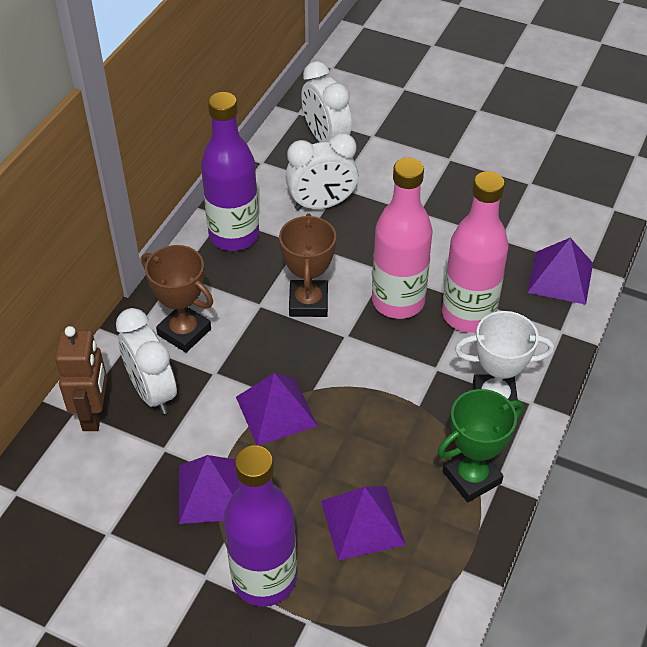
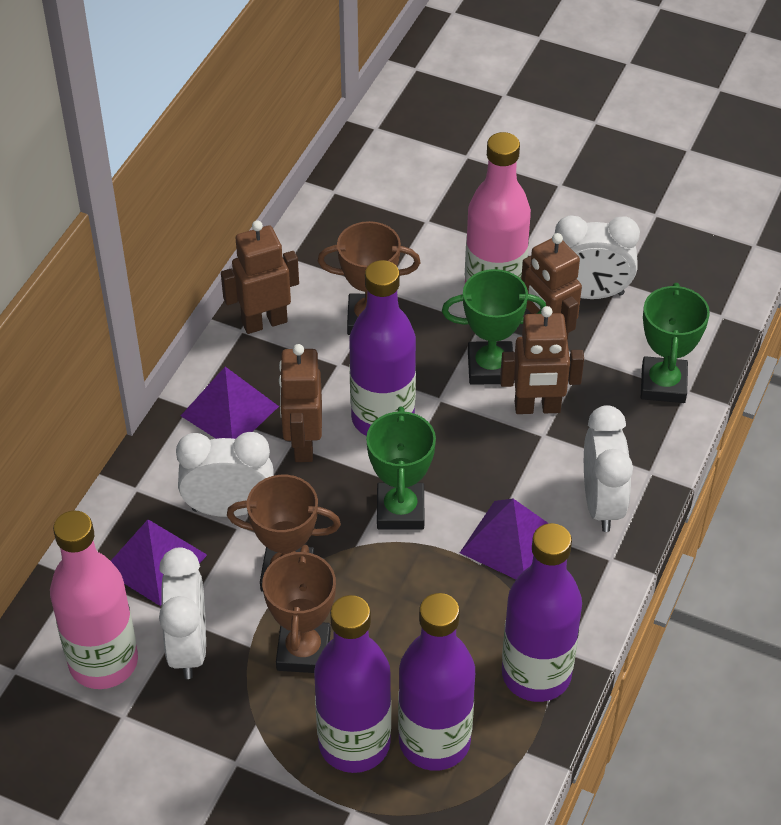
brown robot: [55,326,107,431] = 1 -> [221,220,299,334] [279,344,322,462] [500,306,584,414] [521,233,582,341] = 4
brown trophy: [141,245,213,353] [279,214,336,317] = 2 -> [227,475,341,592] [262,545,336,673] [318,221,421,335] = 3
green trophy: [438,389,523,502] = 1 -> [366,407,436,530] [442,269,546,385] [641,283,710,403] = 3
purple bottle: [201,92,259,251] [224,445,297,607] = 2 -> [314,595,391,773] [349,260,416,436] [398,593,475,771] [502,523,582,702] = 4
purple pyramid: [179,455,239,524] [236,373,318,446] [321,487,406,561] [527,238,593,305] = 4 -> [111,520,207,606] [181,367,279,439] [460,499,548,579] = 3
white clock: [116,308,177,414] [285,133,358,210] [301,61,352,142] = 3 -> [159,547,206,679] [176,432,273,517] [555,215,640,299] [584,405,633,532] = 4
white trophy: [455,311,554,410] = 1 -> none = 0

